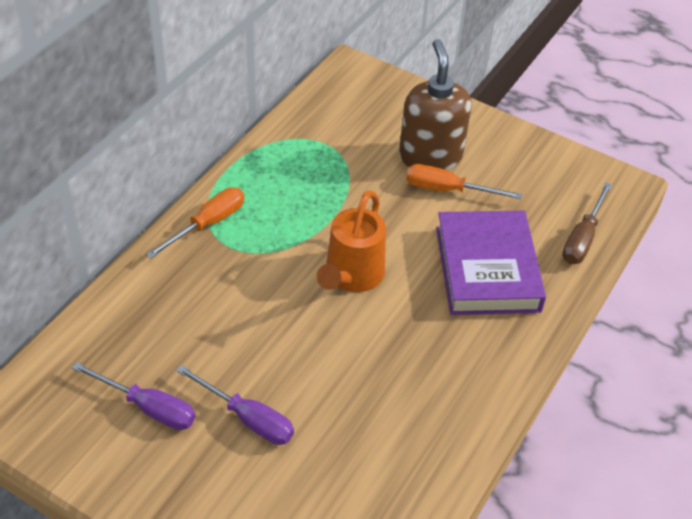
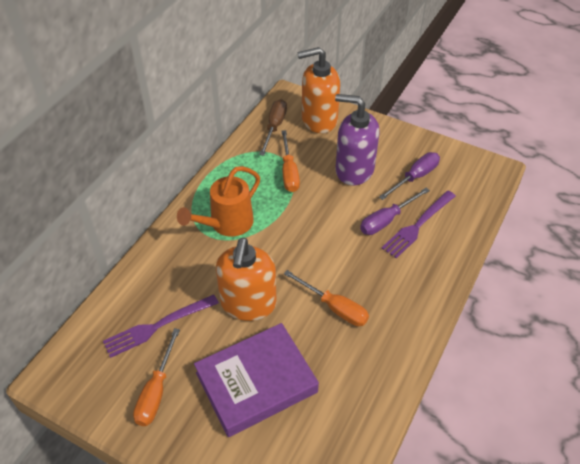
brown soap dispenser: [399,39,472,170] = 1 -> none = 0
orange screwdriver: [146,187,244,259] [406,164,522,199] = 2 -> [133,328,180,426] [281,130,300,192] [284,270,369,326] = 3
orange soap dispenser: none = 0 -> [216,238,276,321] [297,47,340,133] = 2
purple fork: none = 0 -> [103,294,219,358] [382,191,456,259] = 2
purple soap dispenser: none = 0 -> [335,94,379,185] = 1

